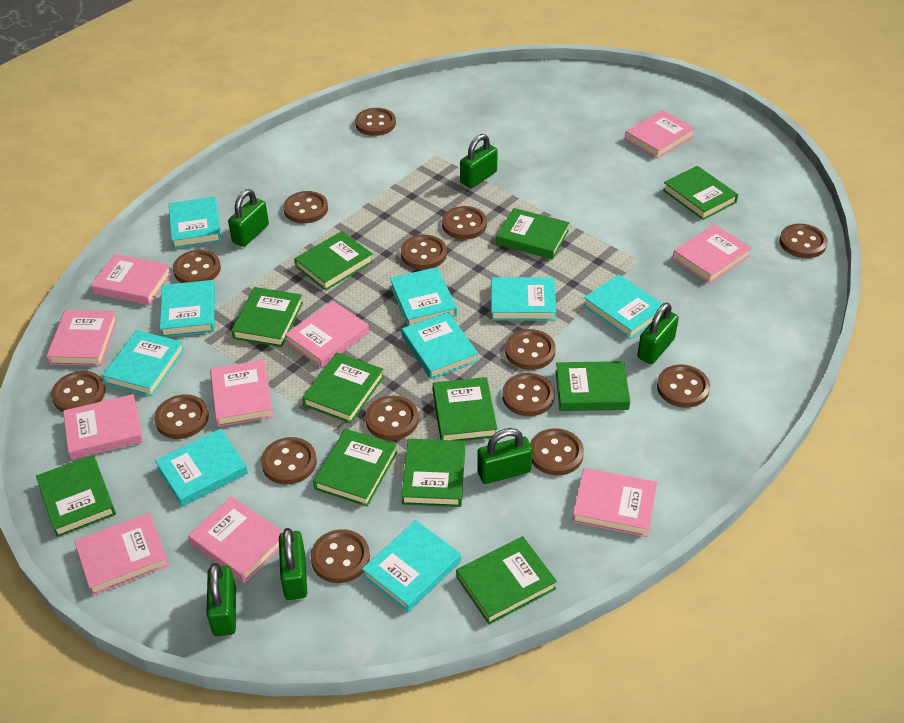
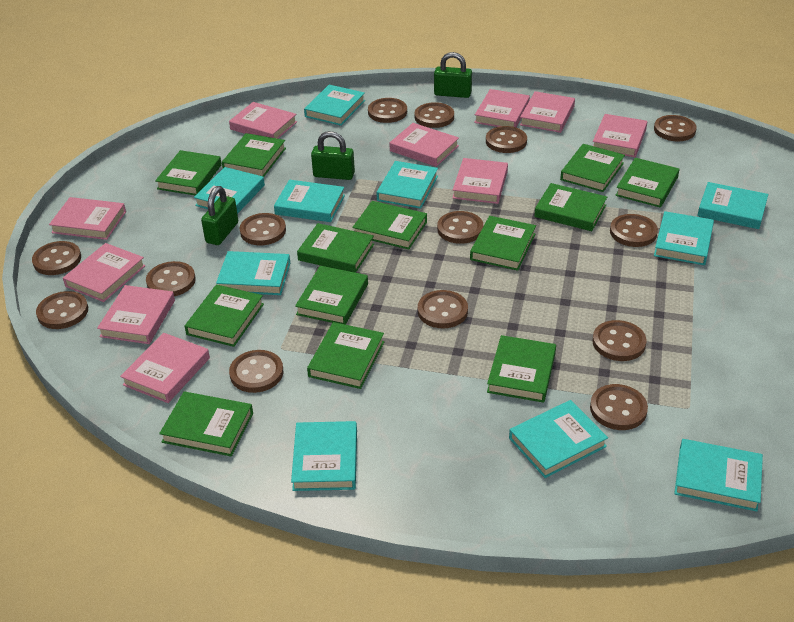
brown button: [51,371,105,412] [154,394,209,439] [173,250,221,283] [261,437,317,485] [283,191,328,224] [311,529,370,583] [355,108,396,136] [365,396,419,440] [401,235,447,270] [442,206,487,240] [502,373,555,416] [505,329,556,370] [530,428,584,476] [657,365,710,408] [779,224,828,258] = 15 -> [32,241,81,275] [36,291,88,329] [146,261,196,296] [229,350,284,393] [240,213,286,245] [368,98,407,123] [415,102,454,128] [418,290,468,328] [437,211,483,244] [486,126,527,153] [590,384,648,430] [592,320,647,361] [610,214,658,247] [654,115,697,141] = 14
green book: [36,455,116,537] [231,287,303,347] [294,231,373,291] [302,353,384,423] [313,429,397,507] [401,439,465,507] [433,377,497,441] [456,536,557,625] [496,208,569,260] [556,361,630,411] [663,166,738,220] = 11 -> [155,150,222,196] [159,392,253,456] [185,284,264,347] [222,133,286,177] [295,266,368,325] [297,223,374,273] [307,322,384,389] [352,201,427,249] [470,216,536,271] [487,335,556,403] [534,183,607,231] [560,144,625,192] [615,158,679,208] = 13
green padlock: [206,563,236,636] [228,189,269,247] [279,528,307,600] [460,134,498,188] [477,428,533,484] [637,303,679,364] = 6 -> [201,186,238,245] [311,131,355,180] [434,52,472,98] = 3
turquoise book: [102,330,184,396] [155,429,248,507] [160,280,215,337] [169,197,222,249] [362,520,461,612] [390,267,457,326] [402,312,478,379] [491,277,556,321] [583,274,662,339] = 9 -> [194,167,265,214] [216,251,290,295] [274,180,345,222] [291,421,357,491] [304,85,365,126] [376,161,438,209] [509,400,608,478] [654,211,714,265] [674,439,763,512] [697,182,768,229] = 10

